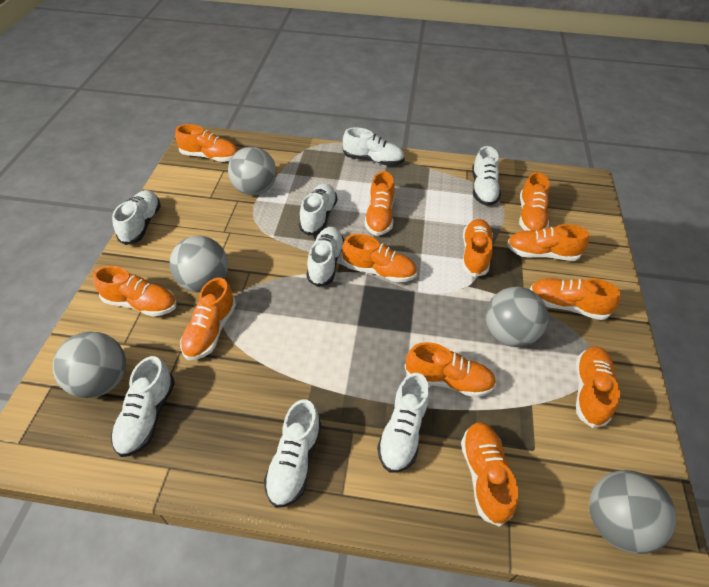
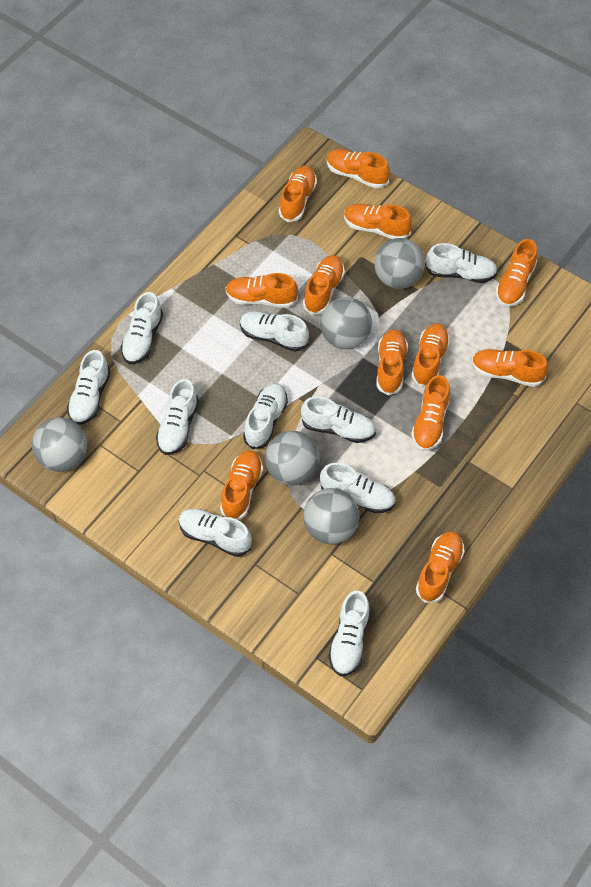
white shoe: [111,356,175,457] [112,190,161,245] [264,399,322,508] [299,183,337,236] [307,227,345,287] [343,127,405,166] [377,373,430,473] [472,146,501,206] = 8 -> [67,350,110,425] [121,292,163,364] [156,379,199,455] [178,509,252,557] [240,311,309,352] [243,383,288,449] [301,396,376,443] [320,463,395,514] [328,591,370,676] [425,243,498,283] = 10

